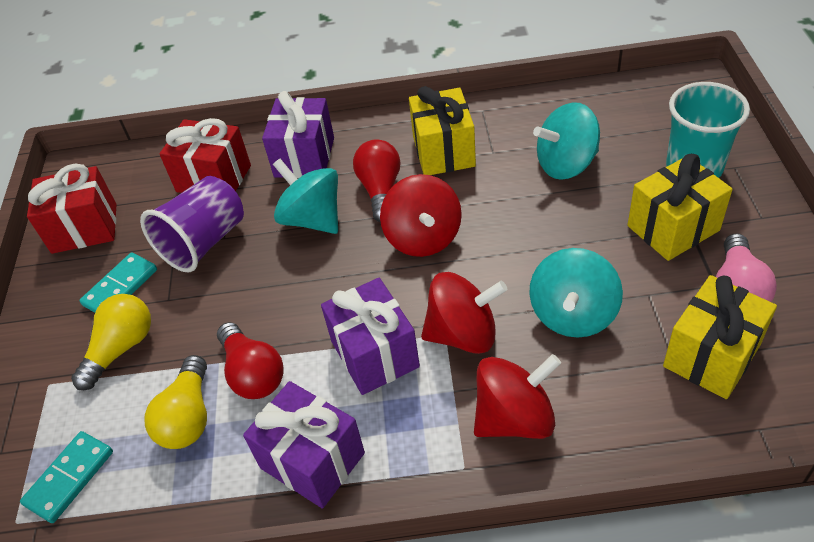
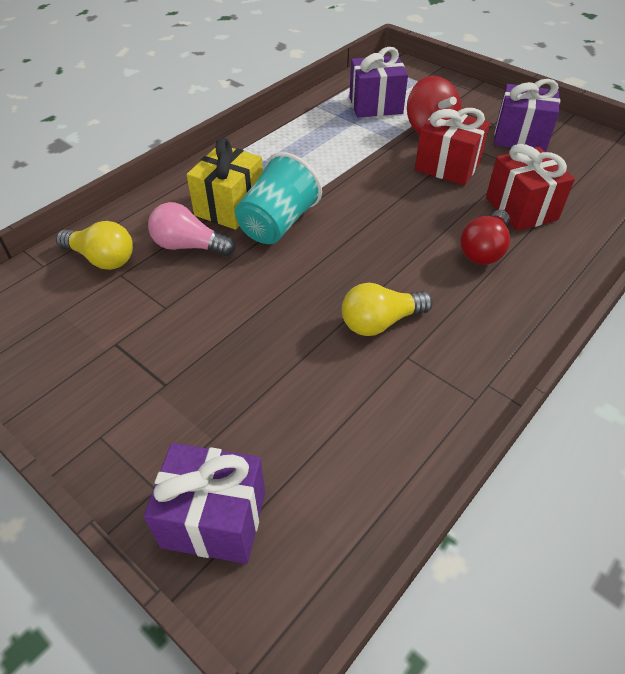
purple cup: [140,176,244,272] = 1 -> none = 0
red light bulb: [217,322,284,399] [353,139,400,222] = 2 -> [460,210,510,265] = 1
red spinning top: [380,174,462,257] [421,272,507,354] [474,354,561,439] = 3 -> [407,76,462,134] = 1
turquoise domino: [20,431,113,523] [79,252,157,313] = 2 -> none = 0
turquoise spinning top: [273,159,338,234] [529,248,623,338] [533,102,600,180] = 3 -> none = 0
yellow gift: [409,86,476,175] [627,154,733,261] [663,275,777,399] = 3 -> [186,138,263,230] = 1

